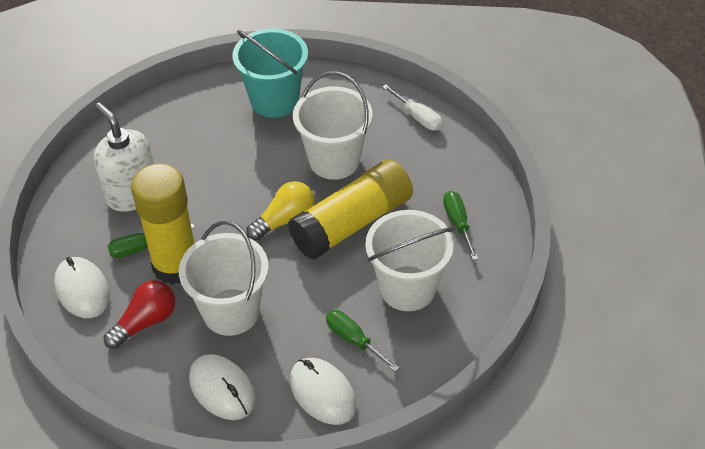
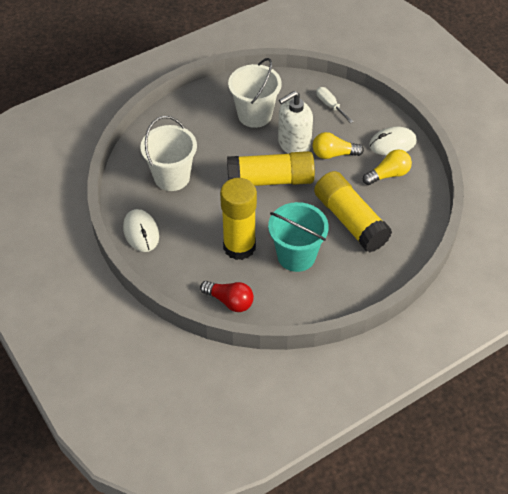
green screwdriver: [107,223,195,258] [326,310,399,372] [443,191,478,260] = 3 -> none = 0
white bucket: [179,221,269,336] [293,72,372,180] [365,210,454,311] = 3 -> [140,116,197,191] [228,58,282,128] = 2
white mouse: [54,257,110,318] [189,354,255,420] [290,358,356,425] = 3 -> [123,209,159,252] [369,127,417,156] = 2
yellow glue stick: [131,163,194,285] [288,159,413,260] = 2 -> [220,178,257,260] [227,151,315,186] [314,171,392,253] = 3
yellow light bulb: [246,181,315,241] = 1 -> [313,132,364,159] [363,149,412,185] = 2

